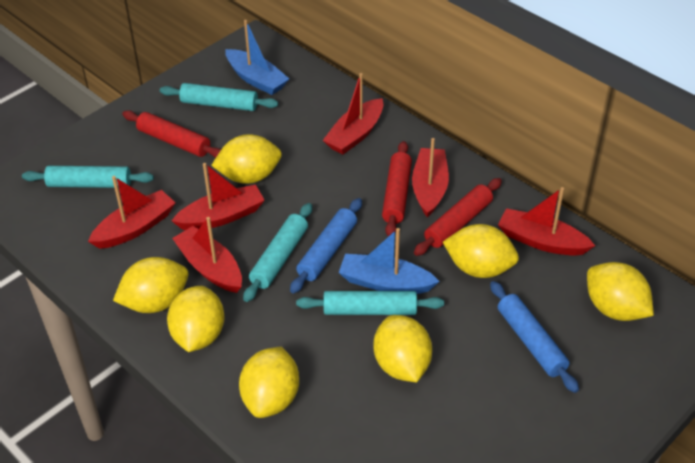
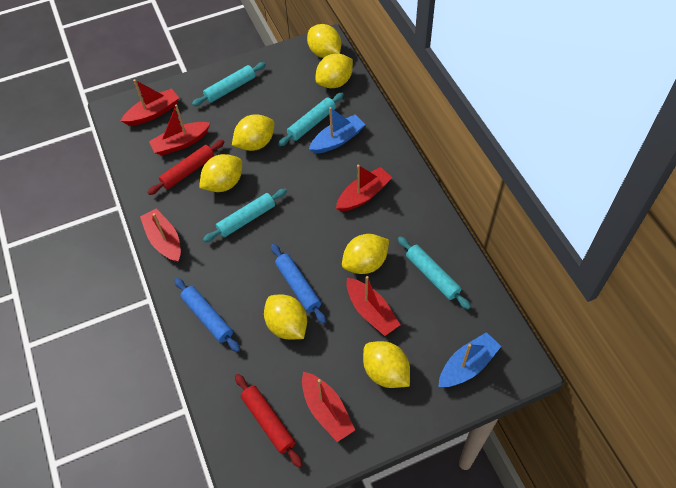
red rolling pin: [122,110,221,158] [382,141,412,237] [414,178,502,256] = 3 -> [147,140,225,195] [235,374,302,468] = 2

